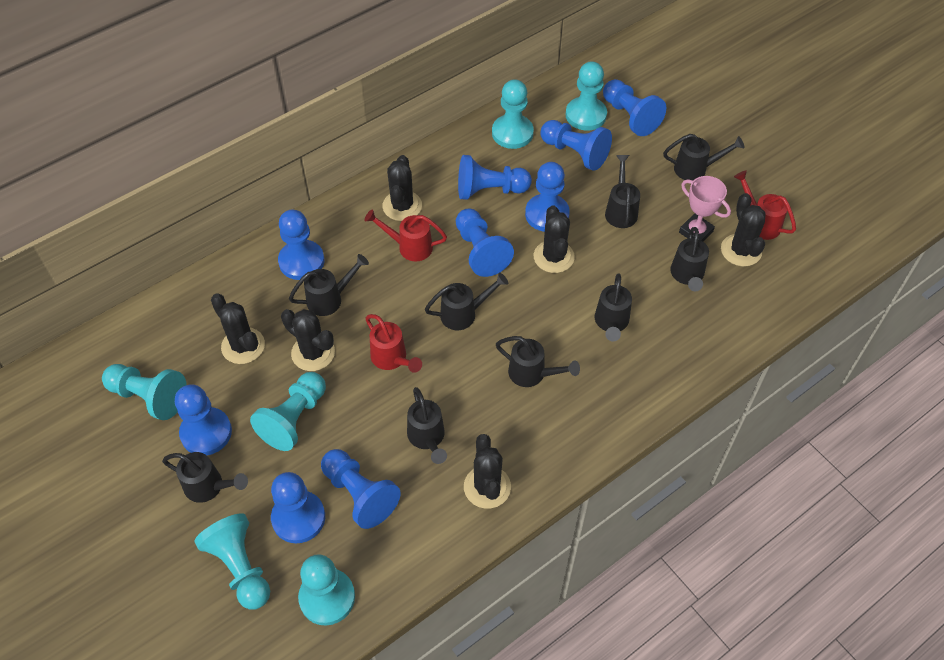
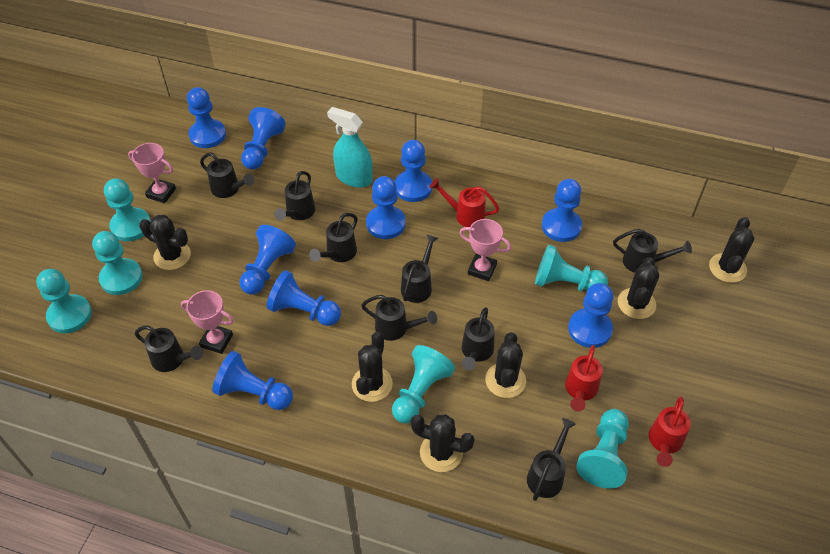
pink trophy: [679,176,731,241] = 1 -> [128,143,176,203] [181,290,234,354] [459,219,511,281] = 3
turquoise spray bottle: none = 0 -> [327,107,373,188] = 1

